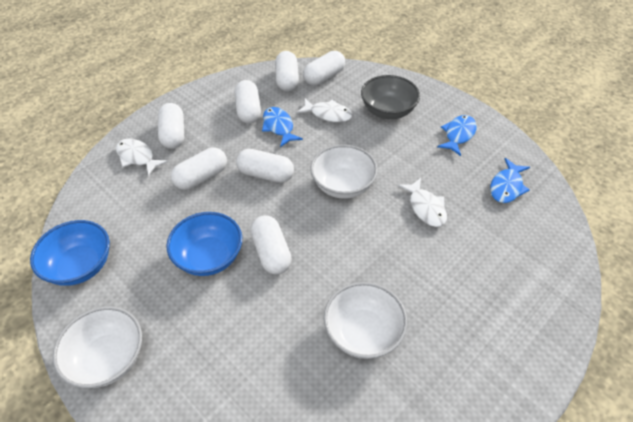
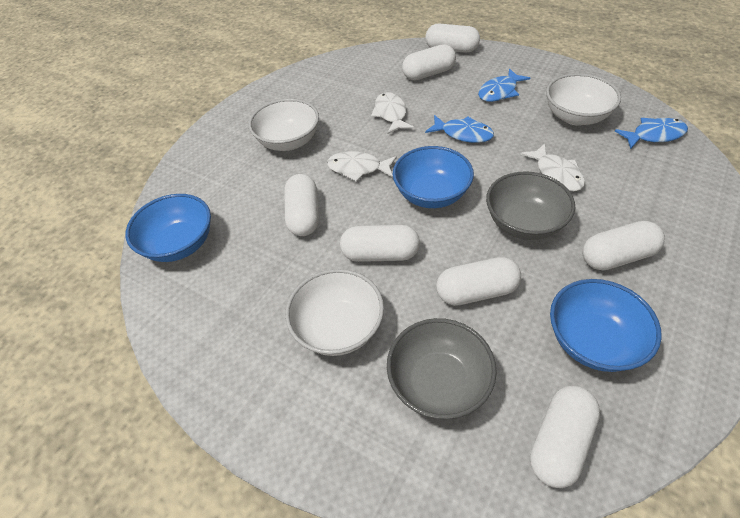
blue bowl: [30,220,110,286] [166,212,242,276] = 2 -> [125,194,211,262] [392,146,474,208] [550,279,662,372] = 3
grey bowl: [361,75,420,119] = 1 -> [387,318,497,420] [486,171,575,240] = 2

